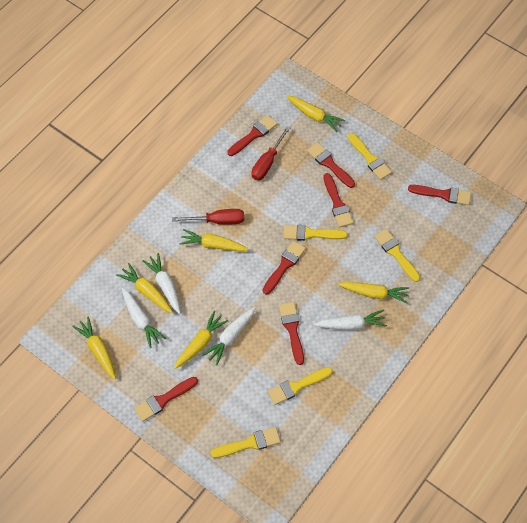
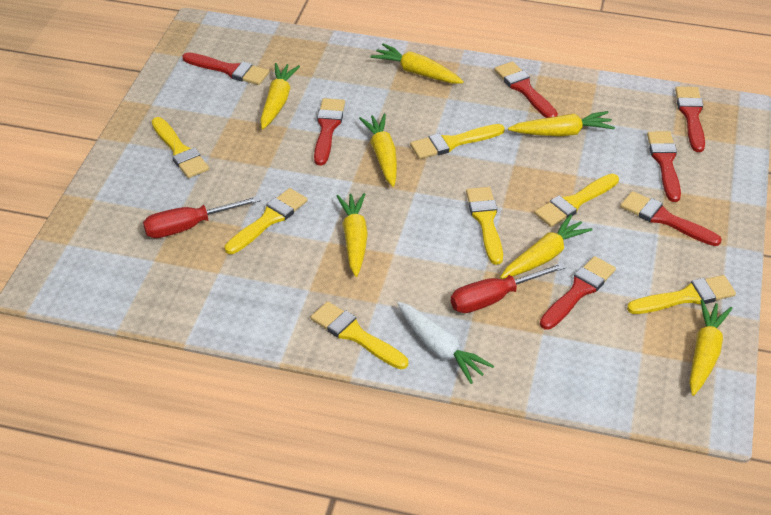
white carrot: [122,288,166,348] [142,253,181,314] [202,307,255,366] [314,310,387,330] = 4 -> [397,302,494,384] = 1
yellow brush: [210,427,281,458] [268,367,333,405] [284,225,348,241] [348,133,392,180] [374,229,420,282] = 5 -> [152,117,209,178] [225,188,308,254] [311,301,408,369] [410,124,505,159] [466,187,503,265] [535,174,619,227] [627,275,736,314] = 7
yellow carrot: [72,317,116,379] [116,263,173,313] [174,310,228,369] [179,229,249,252] [286,95,345,132] [338,282,409,303] = 6 -> [260,63,300,129] [336,193,368,277] [359,114,397,187] [371,43,464,84] [500,214,592,279] [508,111,615,136] [689,300,732,396] = 7

